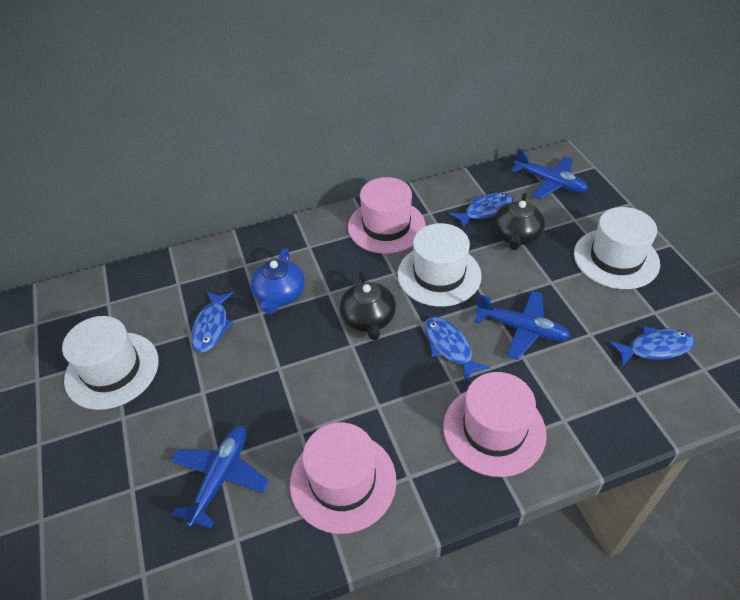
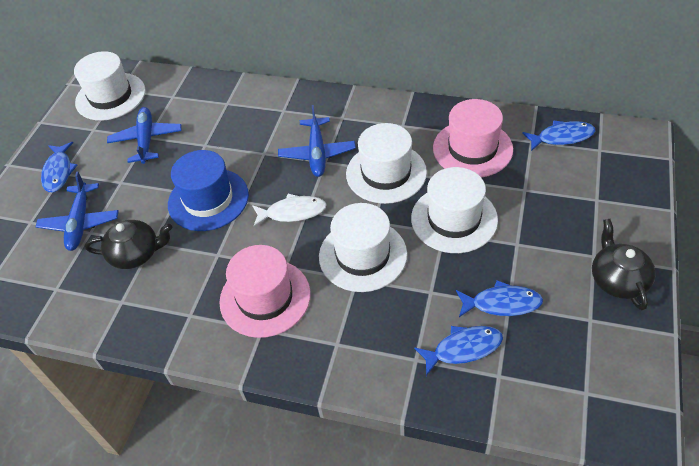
blue hat: none = 0 -> [168,150,249,231] = 1
blue teapot: [251,248,305,315] = 1 -> none = 0
pink hat: [290,422,396,534] [348,177,426,254] [443,372,547,477] = 3 -> [219,245,311,338] [433,99,513,177] = 2
white fish: none = 0 -> [252,194,327,227] = 1
white hat: [62,316,159,410] [398,223,482,307] [574,207,660,289] = 3 -> [74,51,146,121] [319,203,407,292] [346,123,427,204] [411,167,498,253] = 4

